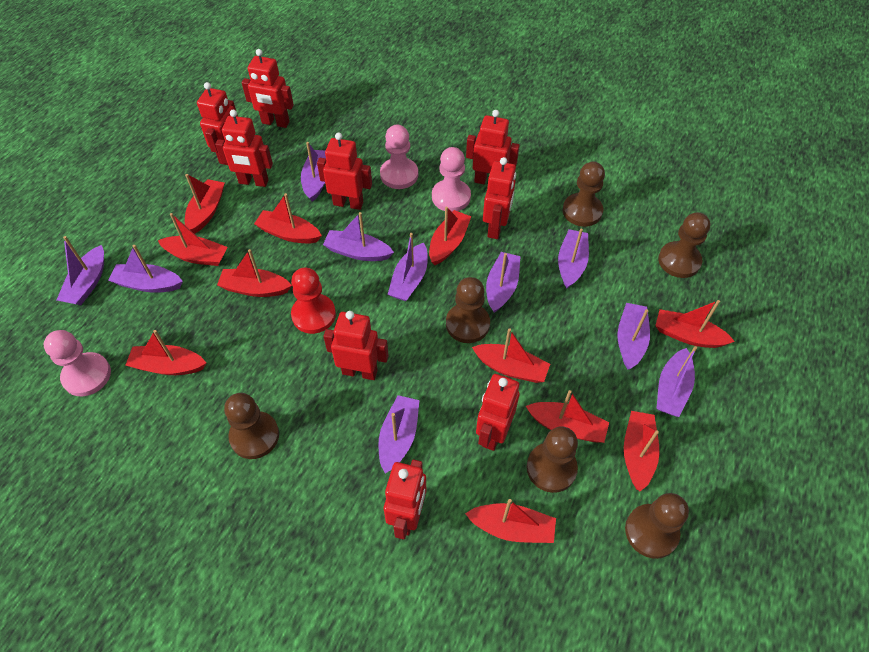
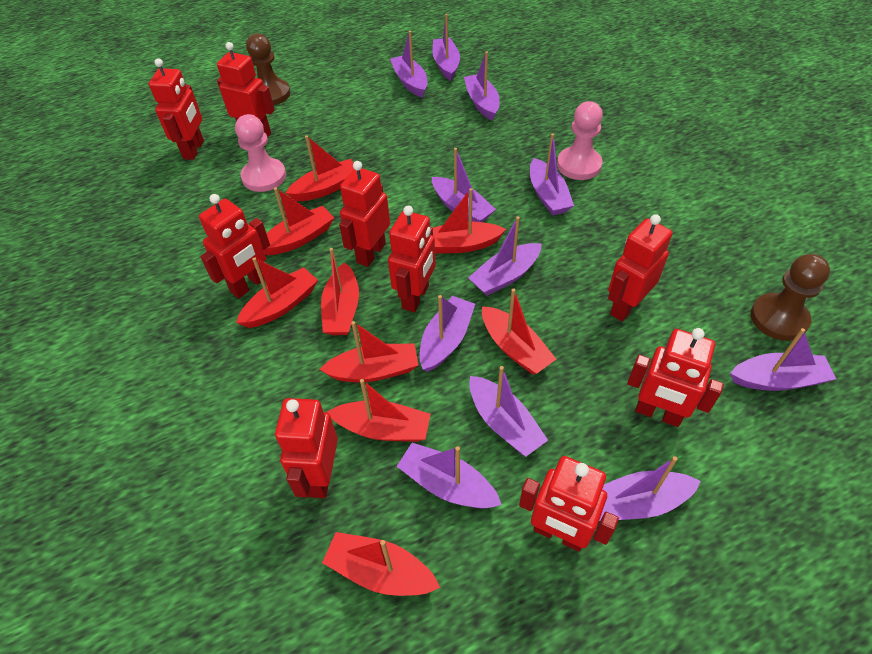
brown pawn: [224,393,279,459] [446,277,490,343] [527,426,578,493] [563,162,605,227] [625,493,689,559] [658,212,710,278] = 6 -> [246,33,291,105] [751,254,830,341] = 2
pink pawn: [44,330,111,396] [380,125,418,189] [432,147,471,212] = 3 -> [235,114,286,192] [557,101,603,180] = 2
purple boat: [57,236,104,305] [108,245,183,293] [301,142,326,202] [323,212,394,261] [378,395,420,473] [388,233,428,301] [486,252,521,313] [558,229,589,288] [618,303,650,369] [656,346,697,417] = 10 -> [390,31,428,98] [396,443,502,508] [419,295,475,372] [432,148,496,222] [433,14,460,81] [464,51,500,121] [468,216,542,296] [469,366,548,457] [530,133,574,216] [599,456,701,521] [730,328,836,391] = 11
red boat: [126,330,206,375] [158,213,228,266] [185,174,225,234] [217,249,292,297] [254,193,322,243] [429,207,471,265] [465,499,556,543] [472,328,550,383] [526,390,609,443] [624,411,659,491] [655,300,735,348] = 11 -> [236,257,318,328] [264,187,334,255] [286,135,354,201] [319,321,418,382] [321,248,359,335] [322,532,440,596] [327,379,431,442] [433,188,506,254] [482,289,556,374] = 9
red pawn: [291,268,336,334] = 1 -> none = 0

